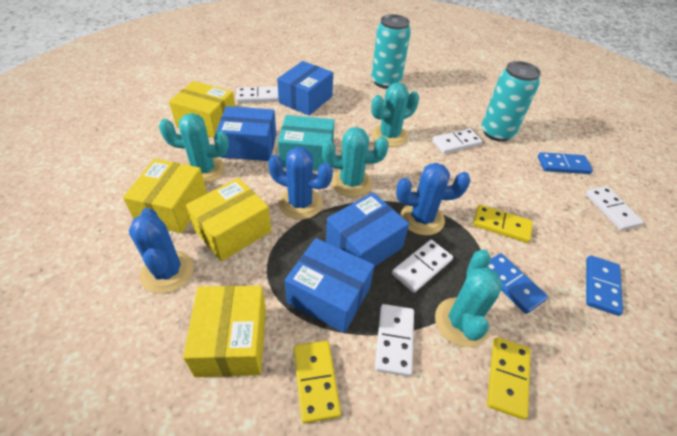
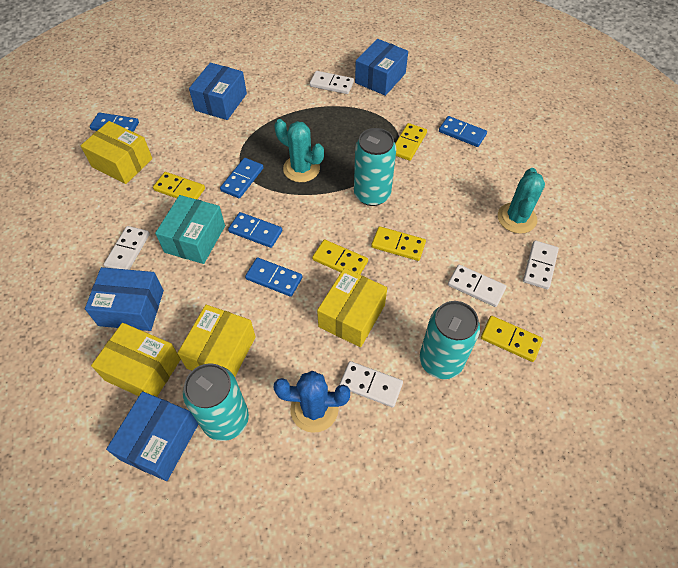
blue cactus: [129,208,194,294] [268,147,333,220] [396,163,471,236] = 3 -> [273,371,350,433] = 1
blue domino: [487,253,548,314] [538,152,593,174] [586,255,623,316] = 3 -> [90,112,139,132] [220,158,264,198] [228,212,282,248] [245,258,302,297] [439,116,487,147] = 5
turquoise cactus: [159,113,229,184] [322,127,389,197] [371,83,419,147] [435,249,503,347] = 4 -> [275,119,324,182] [498,168,545,234] = 2
turquoise can: [371,14,411,89] [482,61,541,142] = 2 -> [183,363,249,441] [354,128,396,206] [420,301,480,379] = 3
yellow domino: [293,341,341,424] [473,204,533,243] [487,337,531,420] = 3 -> [153,172,205,199] [312,240,368,275] [371,226,426,261] [395,123,427,161] [481,316,543,362] = 5

